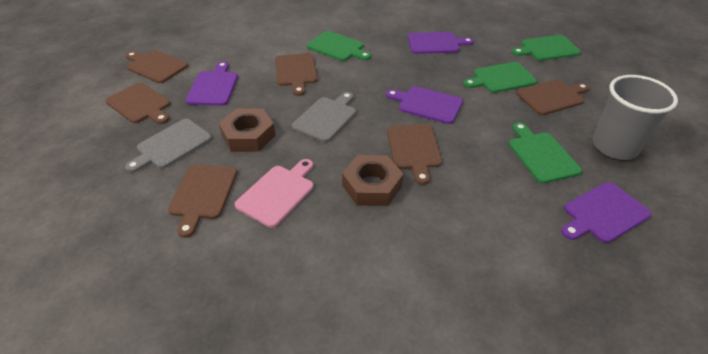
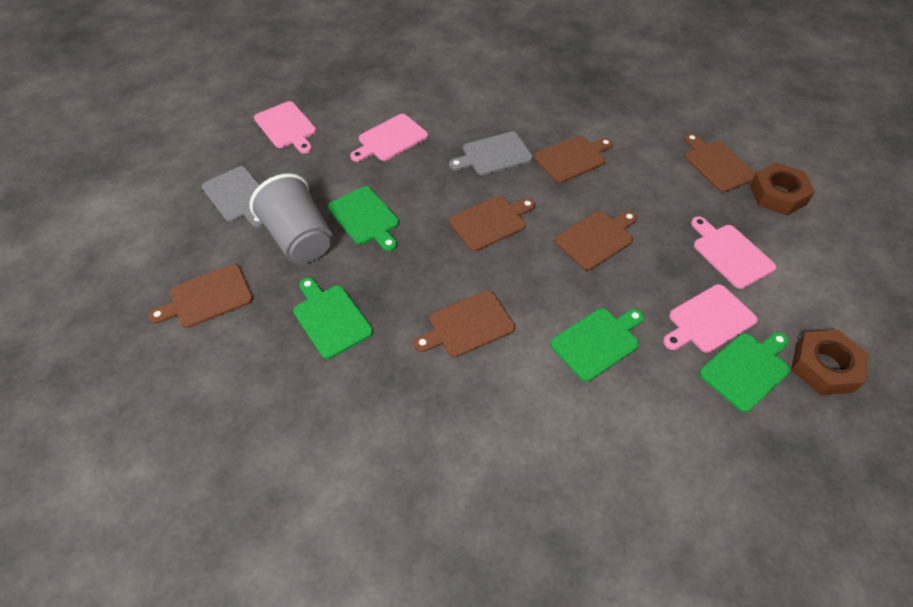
pink cutting board: [235,159,314,228] = 1 -> [254,101,316,154] [350,114,428,162] [663,284,758,353] [691,216,776,289] = 4
purple cutting board: [186,61,238,106] [386,86,463,124] [407,32,474,54] [561,182,651,243] = 4 -> none = 0

